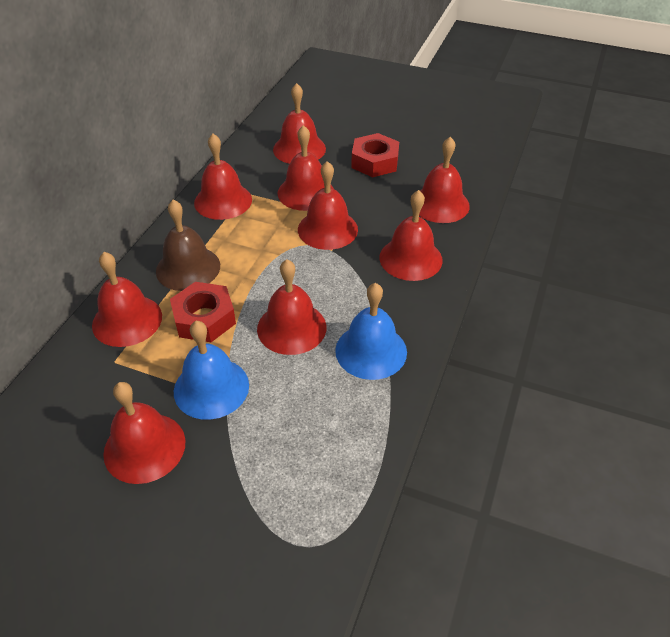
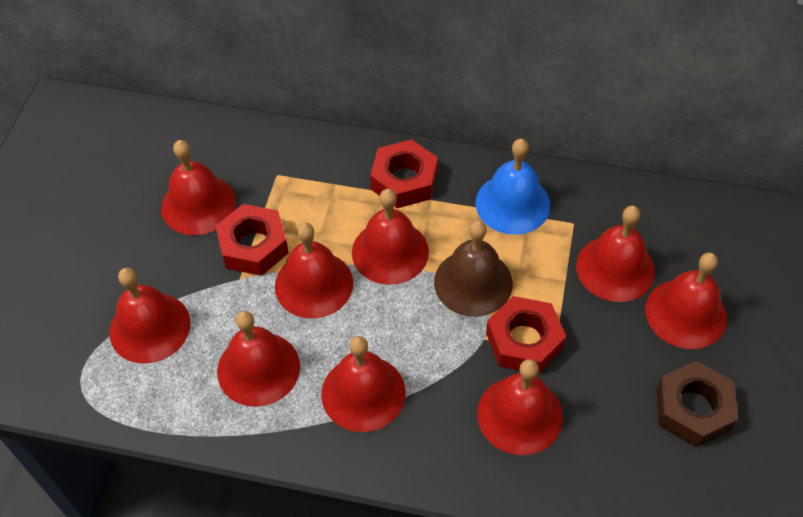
blue bell: [174,321,249,420] [335,283,407,380] = 2 -> [476,139,550,235] = 1
brown nut: none = 0 -> [657,361,738,447] = 1
red nut: [170,282,236,342] [351,133,399,177] = 2 -> [216,204,289,276] [370,139,438,208] [486,296,566,374] = 3

